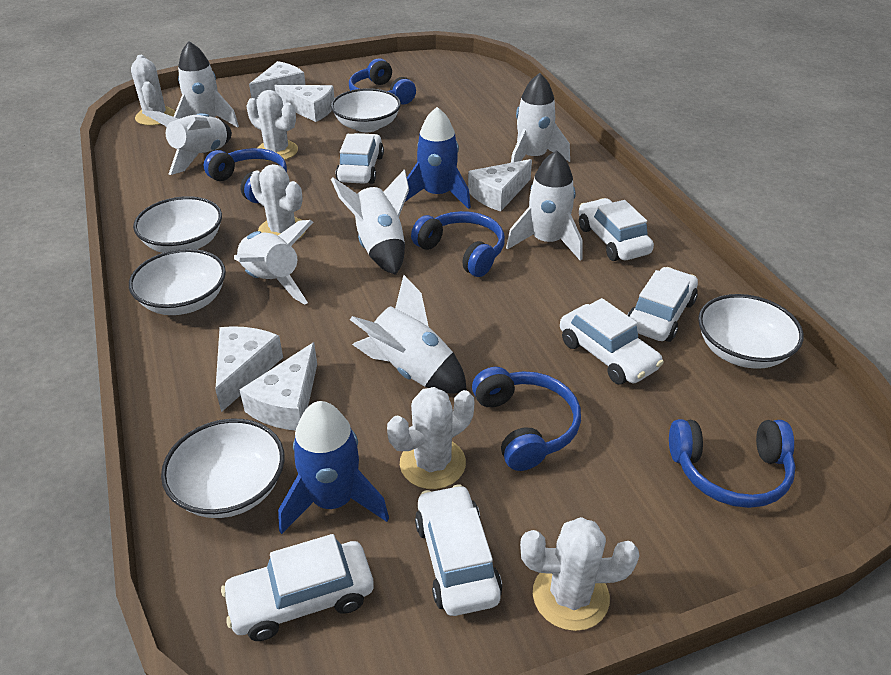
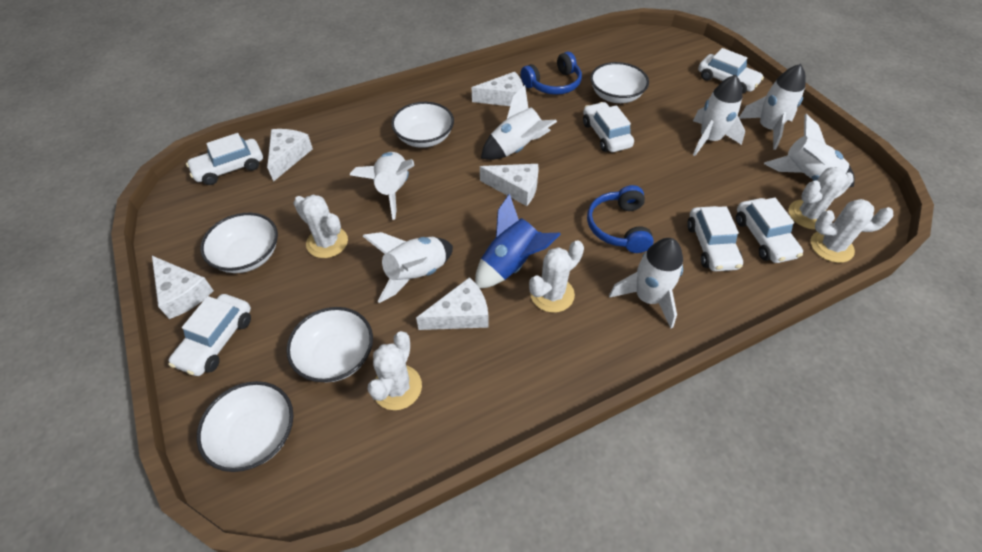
blue headphones: [204,148,287,203] [349,58,416,104] [411,211,505,277] [472,367,581,471] [669,419,796,508] = 5 -> [521,51,582,95] [587,185,654,253] = 2
blue rocket: [278,401,389,534] [405,107,471,209] = 2 -> [475,194,561,288] = 1

